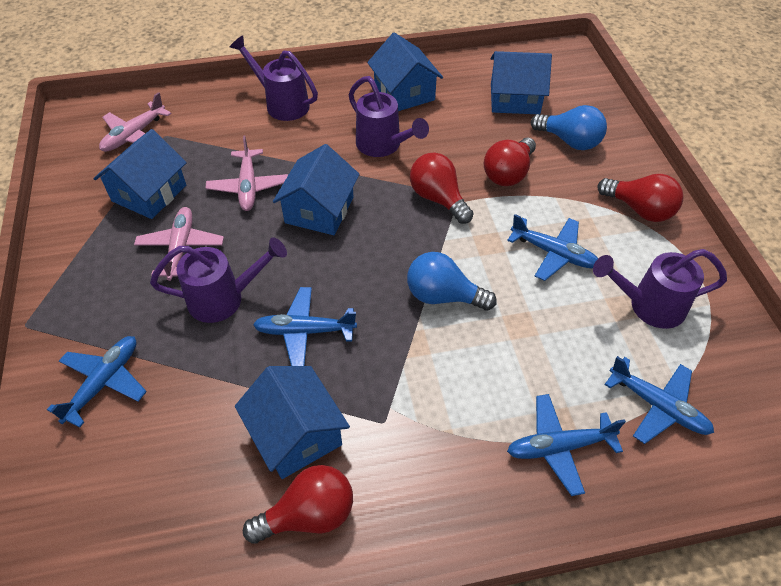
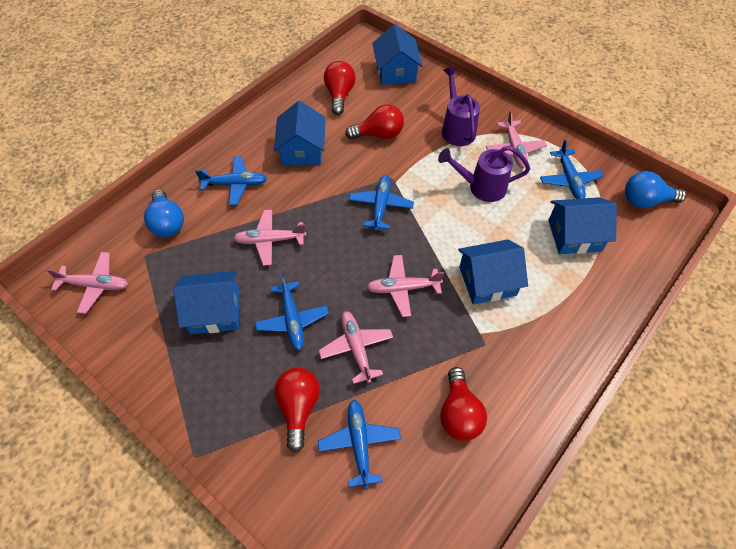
pink plane: [99,92,172,152] [134,207,224,281] [206,135,288,211] = 3 -> [46,252,128,314] [233,210,306,266] [318,311,393,384] [366,255,444,317] [486,111,547,169] = 5
purple watering can: [150,237,287,323] [230,36,318,121] [349,76,429,157] [593,249,727,329] = 4 -> [438,146,530,202] [442,67,480,146] = 2

